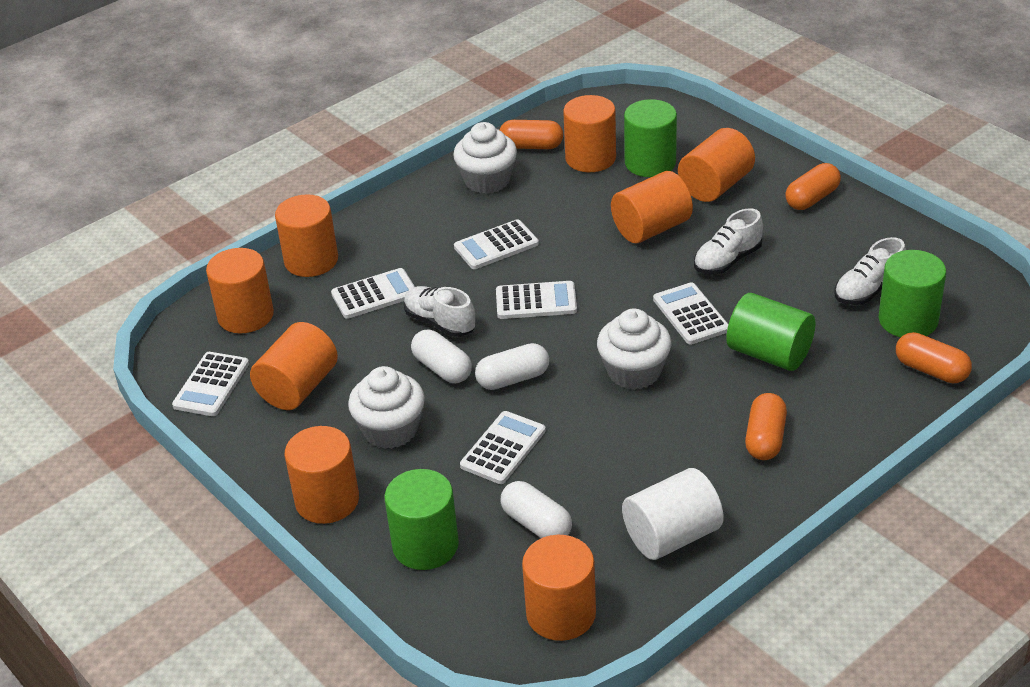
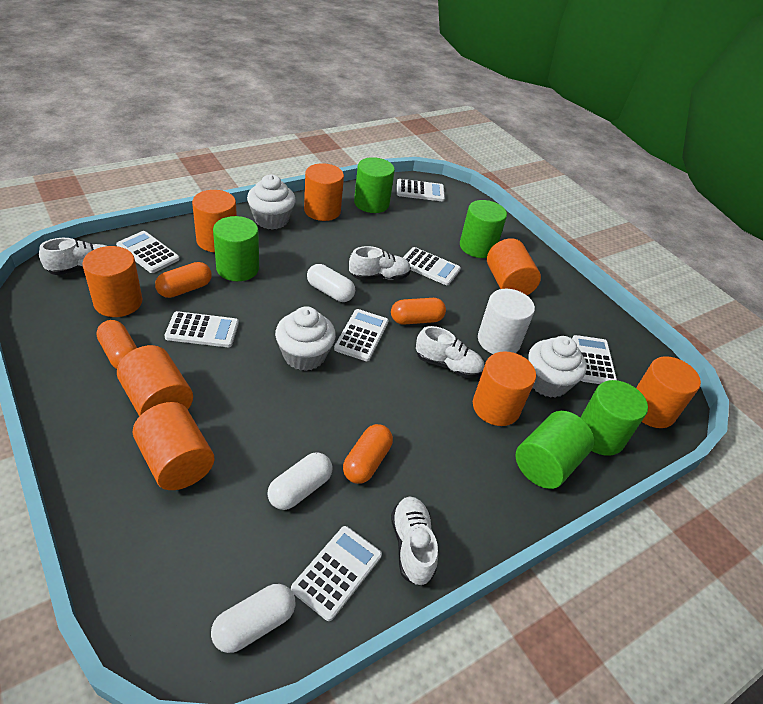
green cylinder: [384,469,459,570] [624,99,677,177] [726,293,815,371] [879,250,946,337] = 4 -> [213,216,259,281] [354,157,395,213] [460,200,507,258] [515,411,594,489] [580,380,648,456] = 5
white calculator: [172,352,249,416] [331,268,415,319] [454,219,539,269] [460,411,546,484] [496,281,577,319] [653,282,728,345] = 6 -> [116,231,180,273] [164,311,239,347] [291,526,382,621] [334,309,389,361] [397,179,445,201] [403,247,461,285] [572,335,617,384] = 7
white shoe: [404,286,476,337] [694,208,763,275] [835,237,906,305] = 3 -> [39,238,107,275] [349,246,411,280] [391,496,438,586] [416,326,484,378] = 4

